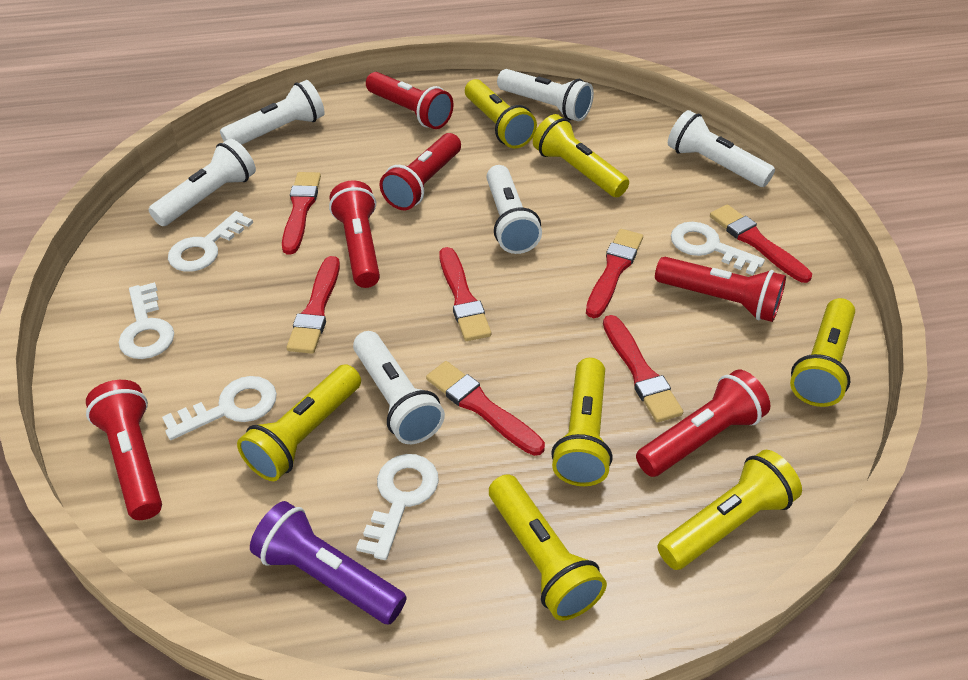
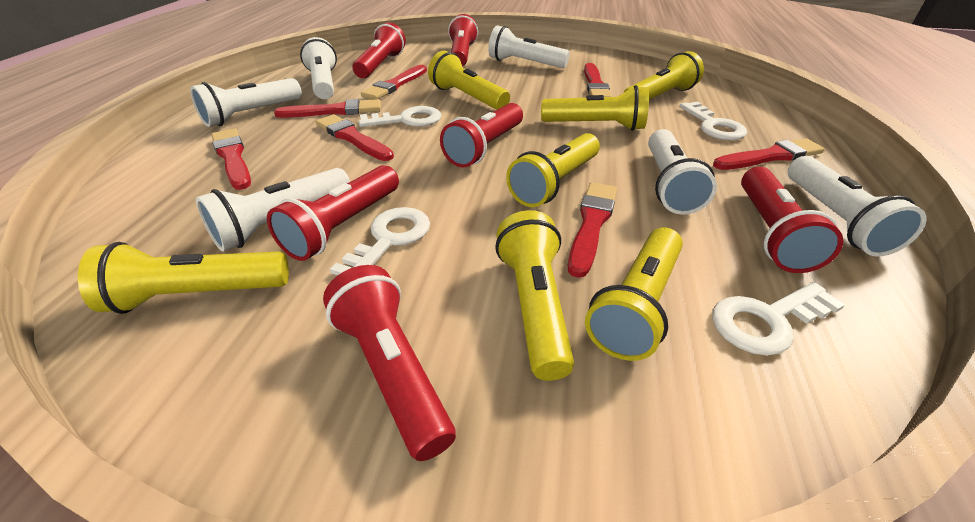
purple flashlight: [250,501,407,624] = 1 -> none = 0
white key: [119,282,174,359] [162,376,277,440] [168,211,253,272] [356,454,439,560] [671,222,765,275] = 5 -> [330,207,430,275] [359,106,441,127] [679,102,747,140] [712,282,845,356] = 4

